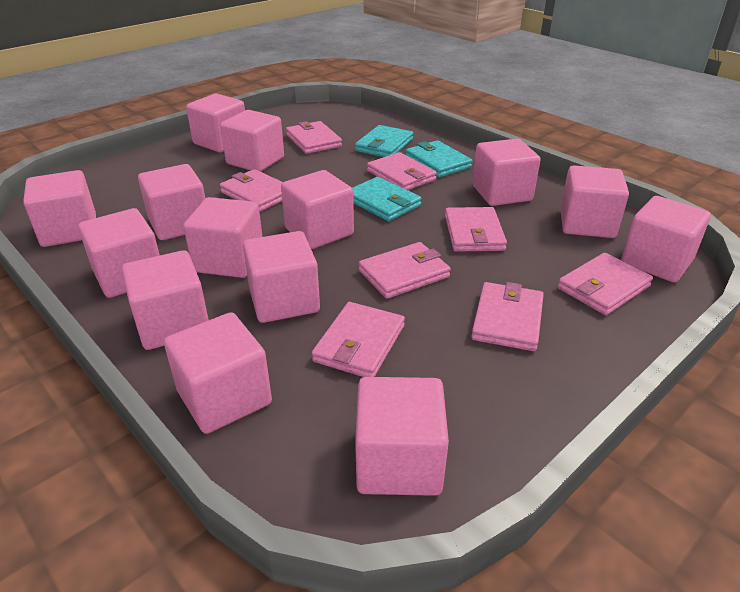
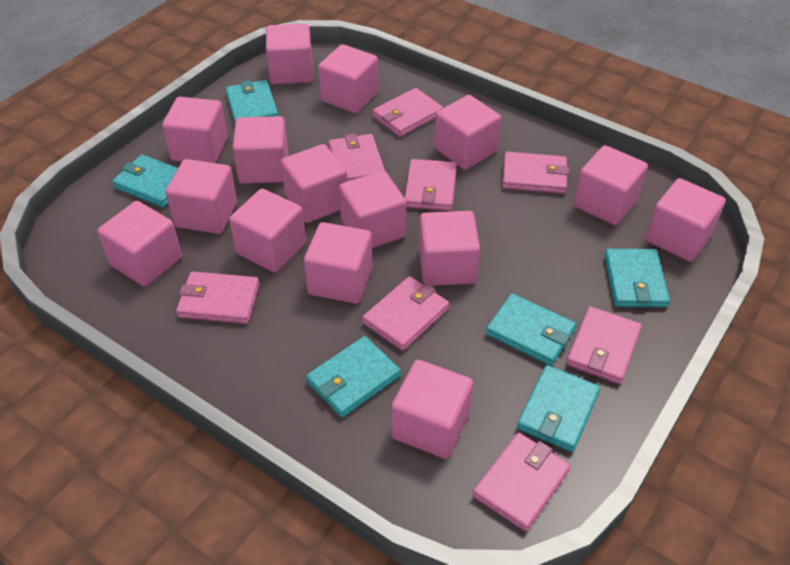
pink cube: [23,170,96,247] [78,208,160,298] [122,250,209,350] [138,164,205,240] [164,312,272,434] [183,197,263,278] [186,94,245,152] [220,110,284,172] [243,231,320,323] [281,170,354,249] [355,377,449,496] [472,139,541,206] [560,165,629,238] [621,196,711,282] = 14 -> [97,201,182,287] [162,97,228,163] [166,159,237,234] [229,189,306,272] [232,116,288,184] [266,23,313,84] [281,144,347,223] [304,222,373,304] [318,44,378,113] [339,171,406,248] [391,360,473,459] [419,211,480,286] [434,95,501,170] [573,145,648,225] [646,178,726,262] = 15
turquoise wallet: [352,177,422,221] [355,125,413,157] [406,140,472,177] = 3 -> [112,154,178,208] [226,80,278,122] [306,336,401,418] [486,293,576,366] [517,365,600,452] [604,249,670,308] = 6

